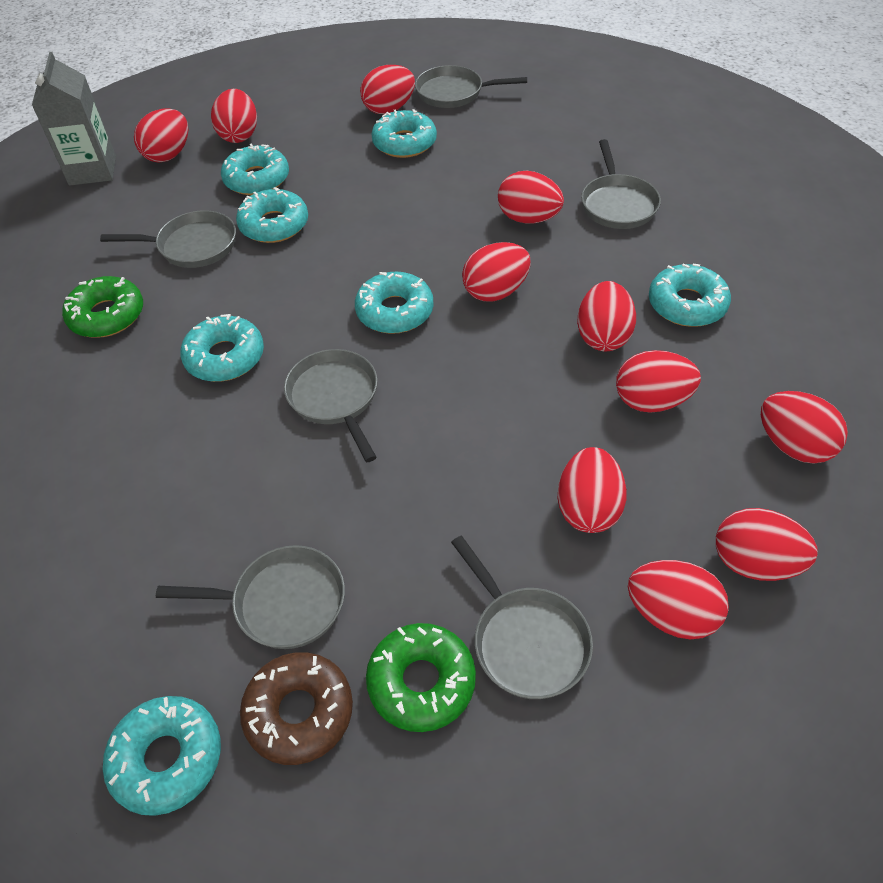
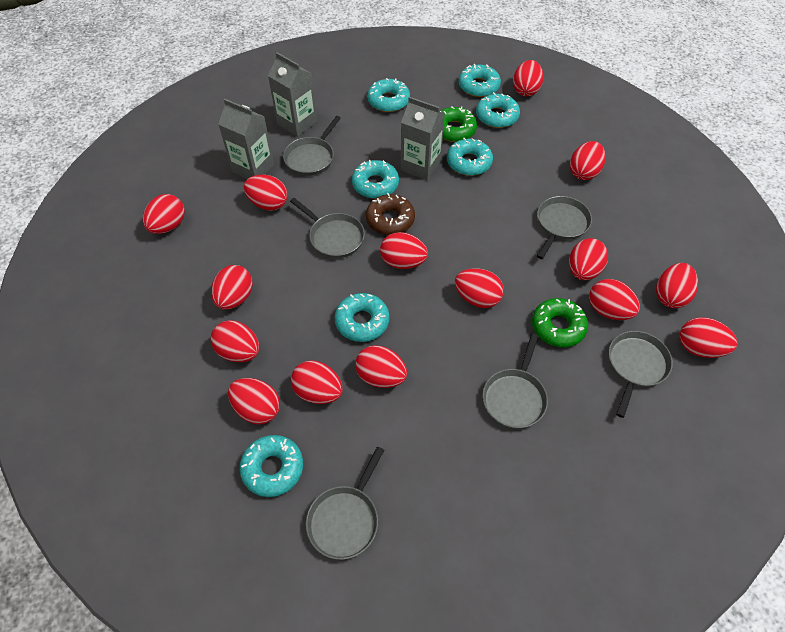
grey carton: [32,52,116,186] = 1 -> [218,99,274,179] [268,52,317,137] [401,97,445,181] = 3
red egg: [134,108,188,163] [211,89,257,143] [360,65,415,114] [462,242,531,302] [498,171,564,224] [558,447,627,533] [577,281,636,351] [616,350,701,413] [628,560,729,640] [716,508,818,581] [761,391,848,464] = 11 -> [143,194,185,234] [211,265,253,310] [211,320,260,362] [228,378,280,424] [244,175,287,211] [291,361,343,404] [355,345,407,388] [380,232,428,269] [455,268,504,308] [513,60,543,96] [569,238,608,280] [570,141,606,180] [589,279,640,320] [656,263,698,308] [679,317,738,358] = 15

